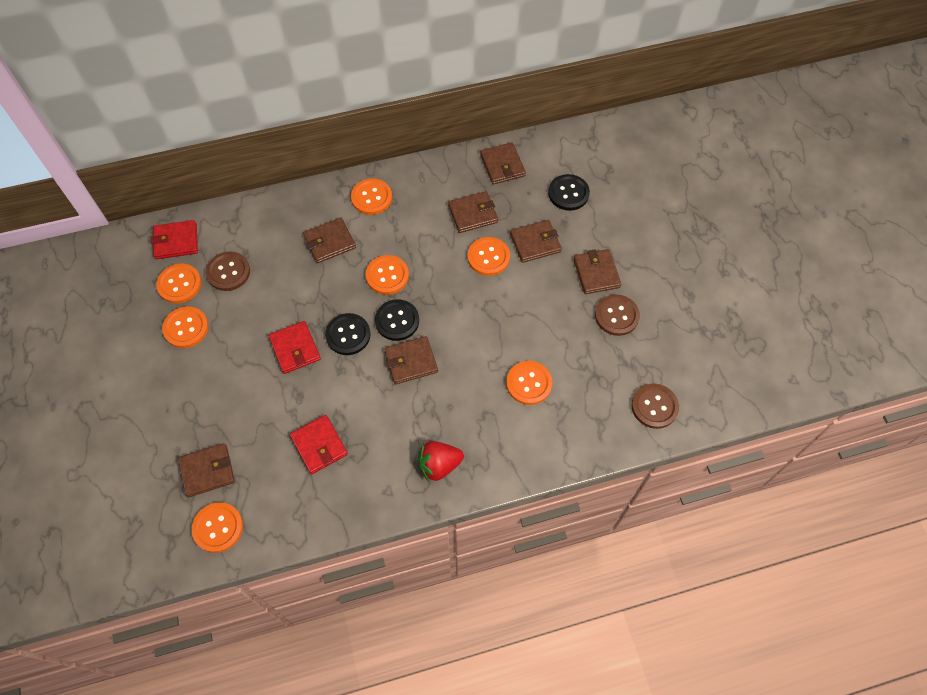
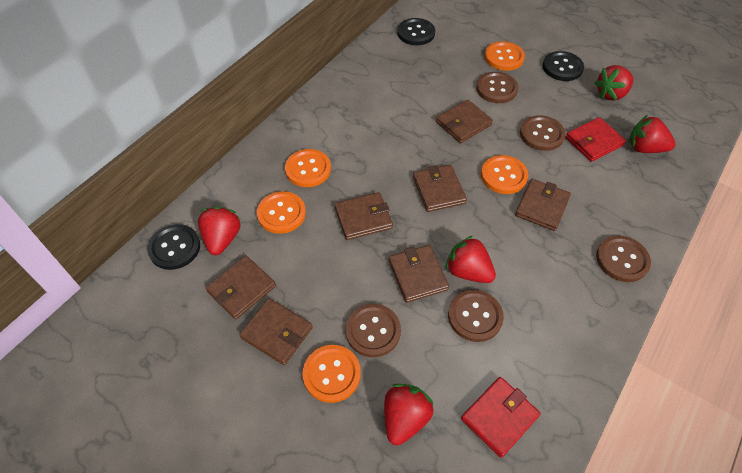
brown button: [206,252,250,291] [595,294,640,336] [632,384,679,429] = 3 -> [345,304,401,357] [448,290,504,342] [476,72,518,103] [520,115,565,151] [596,236,651,282] = 5
orange button: [156,264,202,303] [162,307,209,348] [192,502,243,553] [351,178,392,215] [366,255,409,295] [468,237,510,276] [506,361,552,405] = 7 -> [257,191,306,234] [285,149,331,187] [302,345,361,403] [481,155,528,194] [484,41,525,71] = 5
red strawberry: [418,441,464,482] = 1 -> [198,206,241,255] [384,384,434,445] [445,236,496,283] [594,65,634,101] [628,115,676,153] = 5
red wallet: [151,220,198,259] [269,321,321,374] [290,415,348,474] = 3 -> [461,377,541,458] [566,117,626,162] = 2

